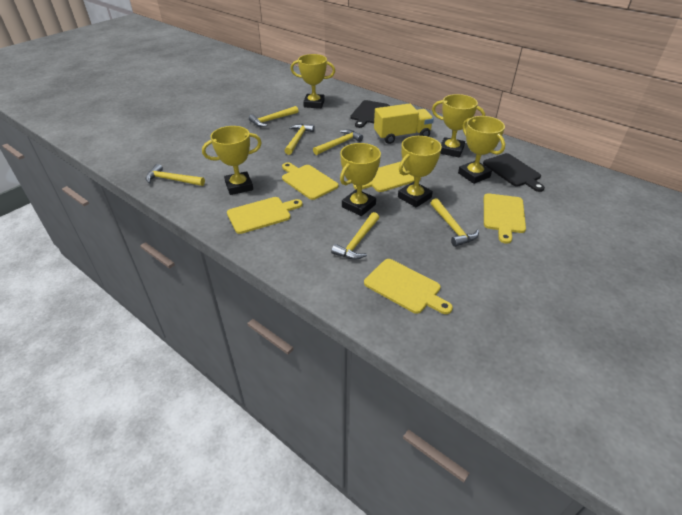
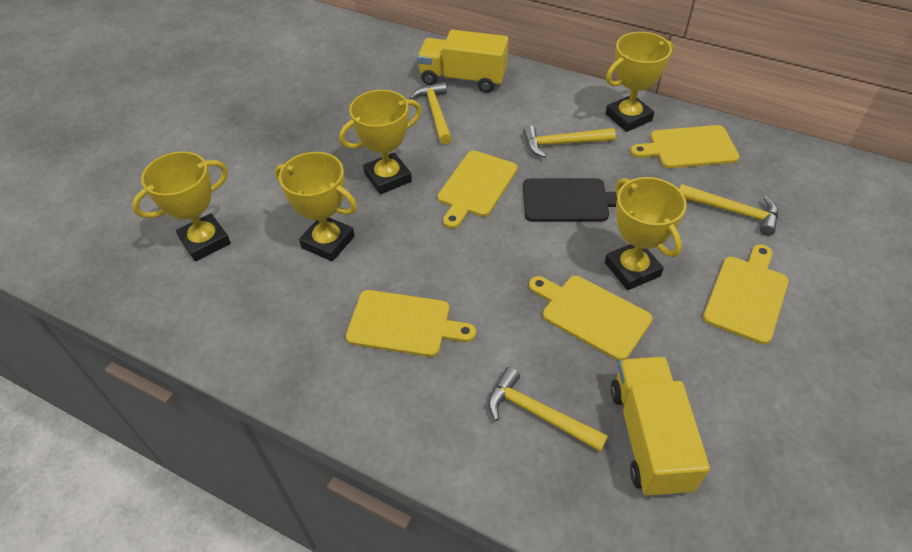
black cutting board: [350,100,390,128] [483,153,545,192] = 2 -> [523,178,617,222] = 1
yellow hammer: [145,164,205,186] [249,106,298,127] [285,124,315,155] [313,129,363,155] [331,212,379,260] [431,198,479,247] = 6 -> [409,82,452,144] [488,367,608,452] [523,125,616,158] [680,184,778,236] = 4
yellow trophy: [202,126,262,195] [291,54,335,108] [340,143,381,216] [398,136,442,208] [432,94,485,157] [458,116,505,184] = 6 -> [132,151,231,261] [275,152,357,262] [339,90,422,194] [605,177,687,290] [606,32,674,132] = 5
yellow truck: [374,103,434,144] = 1 -> [417,30,509,93] [611,357,710,497] = 2

